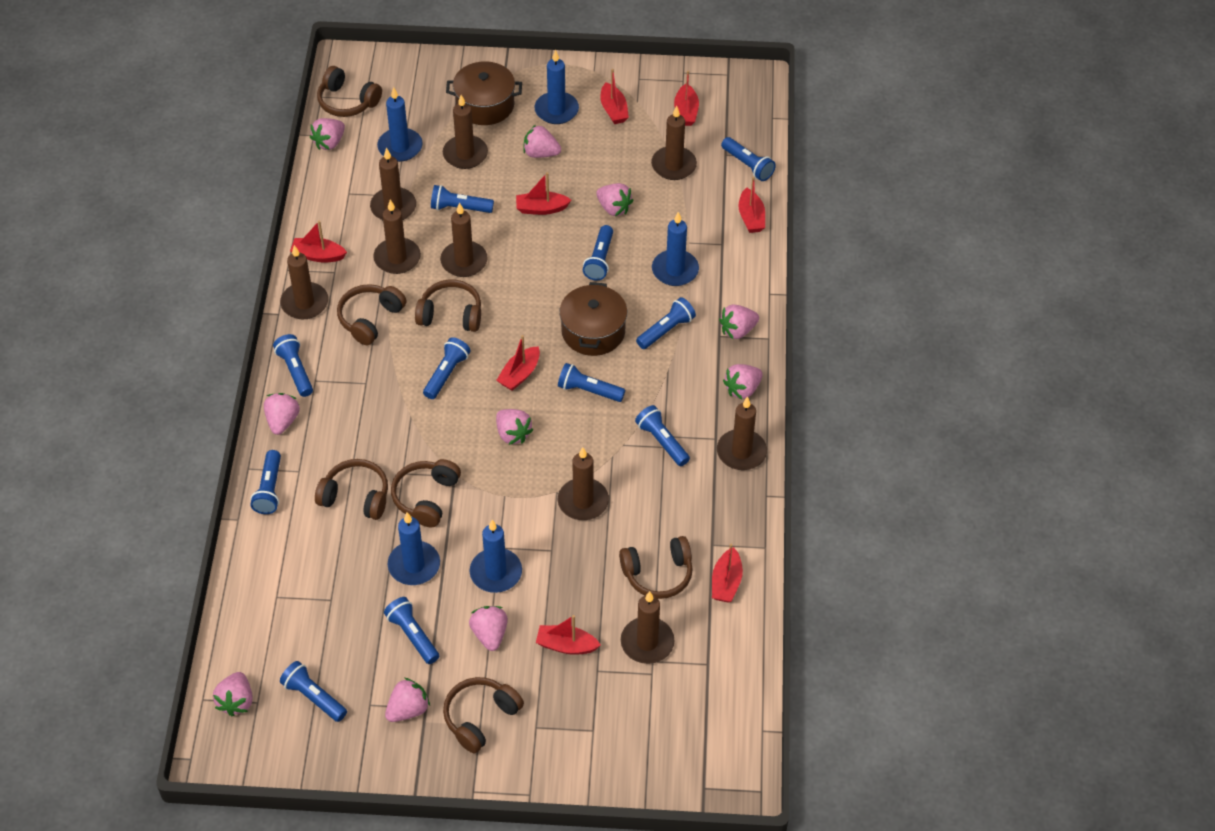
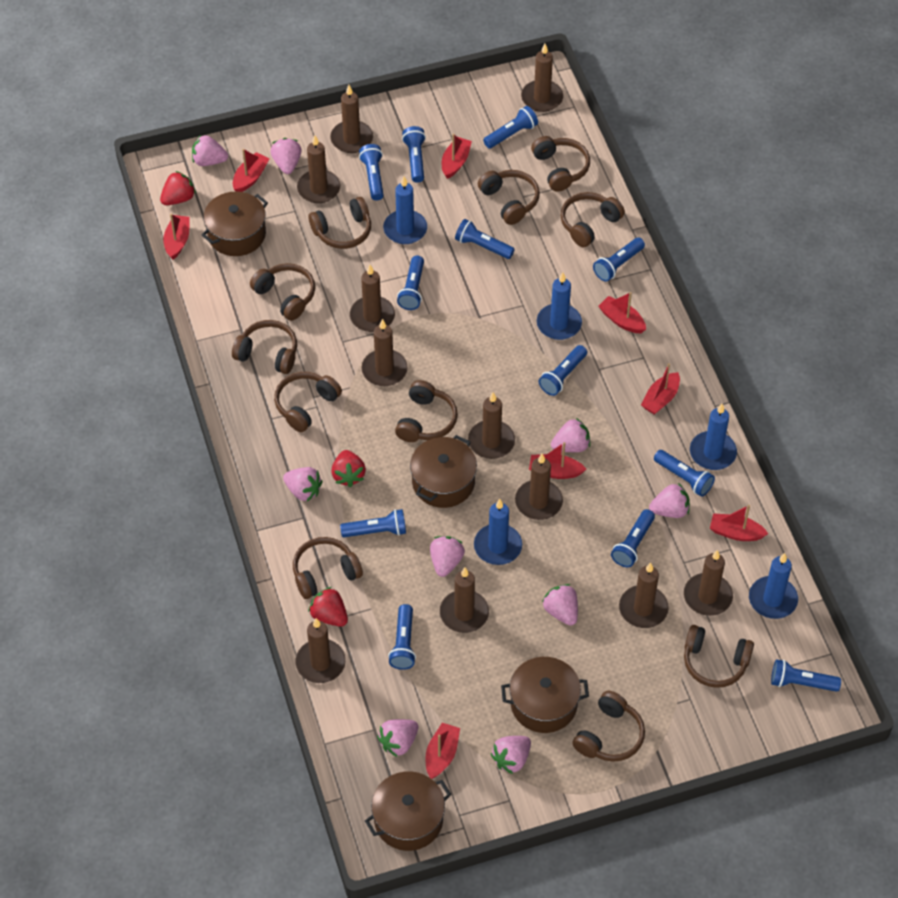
blue flashlight: [250,450,281,514] [273,334,313,397] [280,661,347,722] [384,597,439,664] [423,337,471,399] [431,185,494,213] [558,363,625,402] [583,225,613,281] [635,405,690,466] [636,297,696,349] [721,137,776,181] = 11 -> [340,509,406,537] [359,144,384,201] [388,604,416,670] [397,255,424,310] [402,126,426,183] [455,219,515,259] [483,106,538,148] [539,345,587,396] [593,238,645,282] [611,509,655,567] [654,450,715,497] [771,659,841,692] = 12
brown candle: [280,245,328,319] [370,148,416,220] [373,200,421,274] [440,202,488,277] [443,95,488,169] [558,447,609,520] [621,591,675,664] [651,106,697,180] [717,396,767,470] = 9 -> [295,618,346,683] [297,135,340,203] [330,85,373,153] [350,265,395,332] [361,319,408,386] [440,567,489,633] [468,392,515,459] [515,454,563,520] [521,44,563,112] [619,562,669,628] [684,550,733,616] = 11
brown headphones: [315,459,388,520] [317,66,382,117] [337,284,407,345] [391,459,461,527] [415,280,481,332] [443,677,524,753] [619,536,693,599] = 7 -> [232,320,297,374] [250,263,315,321] [274,372,342,432] [293,537,363,599] [309,197,371,249] [395,380,458,442] [478,170,540,225] [531,136,590,192] [561,192,625,247] [572,690,645,762] [684,625,754,688] = 11
brown pot: [446,61,522,125] [559,282,627,356] = 2 -> [202,191,268,256] [365,771,452,851] [410,435,477,508] [501,657,589,733] = 4
pink strawberry: [213,672,253,716] [264,393,300,435] [310,118,345,150] [385,678,430,722] [469,606,508,651] [496,409,534,445] [524,125,561,158] [596,183,633,216] [719,305,759,339] [723,364,763,399] = 10 -> [192,135,228,166] [270,138,302,174] [283,467,323,501] [377,719,418,757] [430,536,465,577] [491,736,531,774] [542,584,578,626] [551,418,590,452] [649,483,690,518] = 9
red strawberry: none = 0 -> [160,171,196,205] [308,587,348,627] [331,450,366,487] = 3

